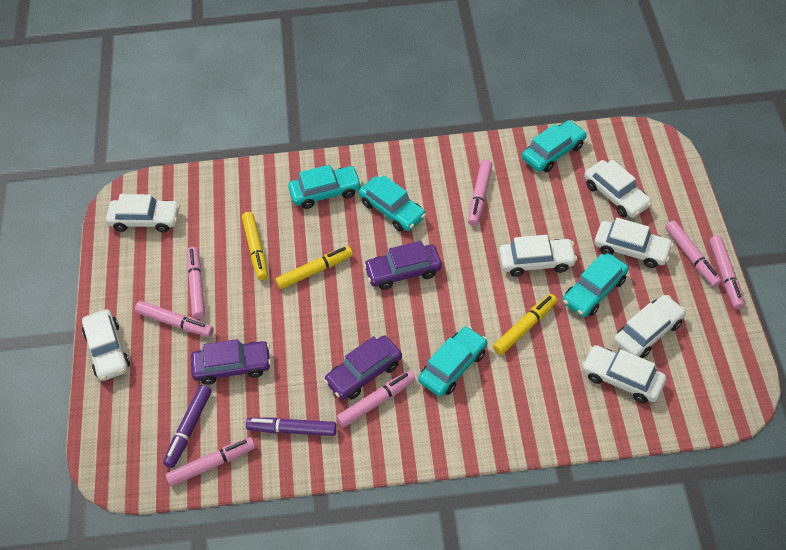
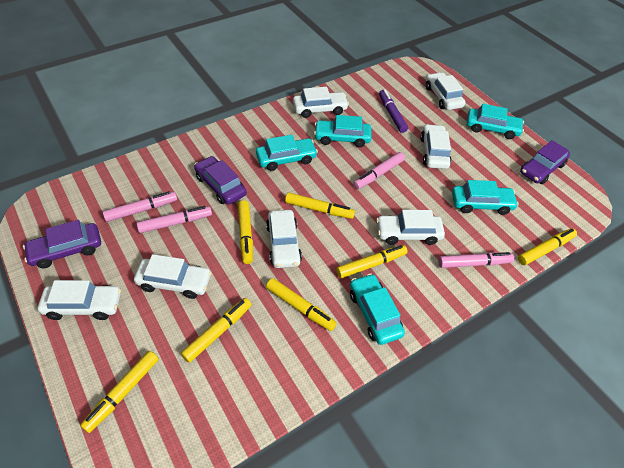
pink marker: [135,301,214,337] [165,437,255,486] [187,247,205,319] [336,371,415,427] [468,160,492,226] [665,220,722,287] [709,235,745,309] = 7 -> [103,191,177,222] [137,206,212,233] [353,152,405,189] [438,252,514,268] = 4
purple marker: [163,385,211,468] [246,417,337,436] = 2 -> [379,90,408,133] = 1
yellow marker: [242,212,268,280] [275,246,353,289] [493,294,557,355] = 3 -> [80,351,159,433] [181,298,252,363] [238,200,253,264] [266,278,337,331] [285,193,355,219] [336,245,408,278] [518,228,577,265] = 7

